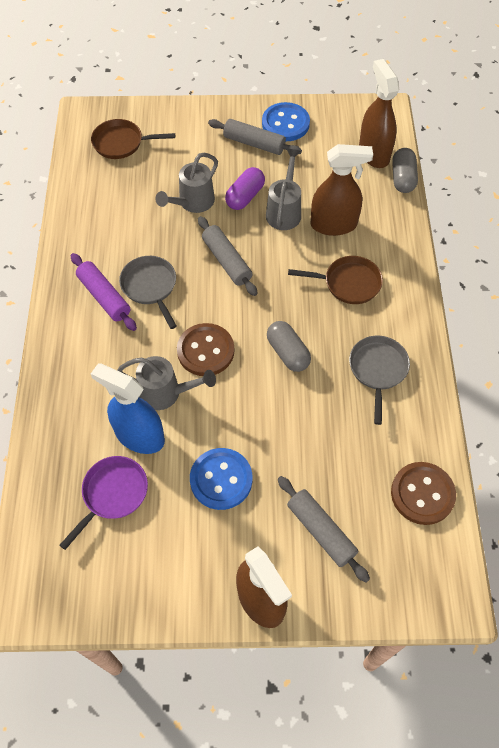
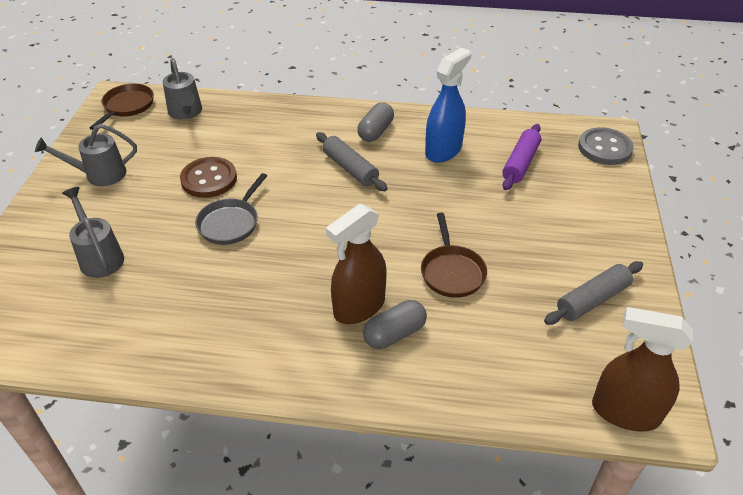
blue button: [190,448,252,510] [262,102,310,141] = 2 -> none = 0
brown button: [177,323,234,376] [391,462,456,525] = 2 -> [180,157,237,198] = 1
brown spray bottle: [236,546,292,628] [310,144,373,236] [359,59,399,168] = 3 -> [326,204,387,324] [592,307,693,432] = 2
grey button: none = 0 -> [578,127,634,165] = 1
grey pan: [119,256,177,329] [349,336,410,425] = 2 -> [195,173,267,245] = 1
grey rolling pin: [198,216,258,296] [208,119,302,155] [278,476,370,582] = 3 -> [316,132,388,191] [544,261,643,325] = 2
purple capsule: [225,167,265,210] = 1 -> none = 0
purple pan: [59,456,148,550] = 1 -> none = 0

